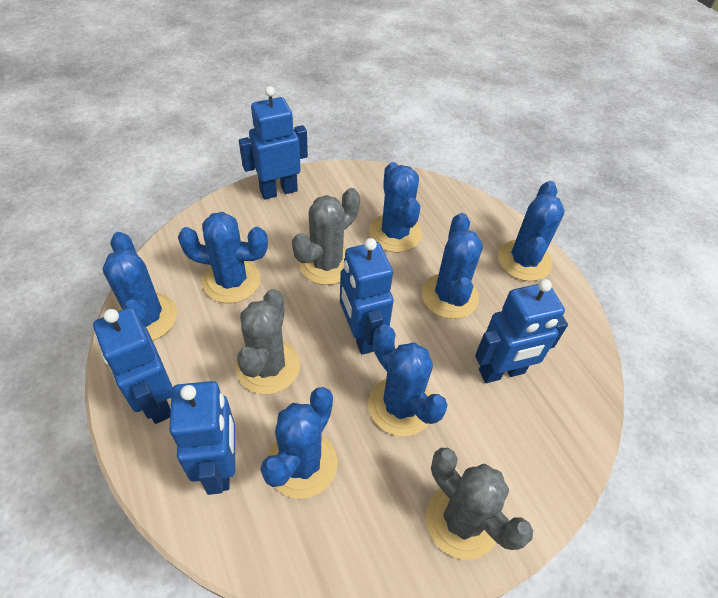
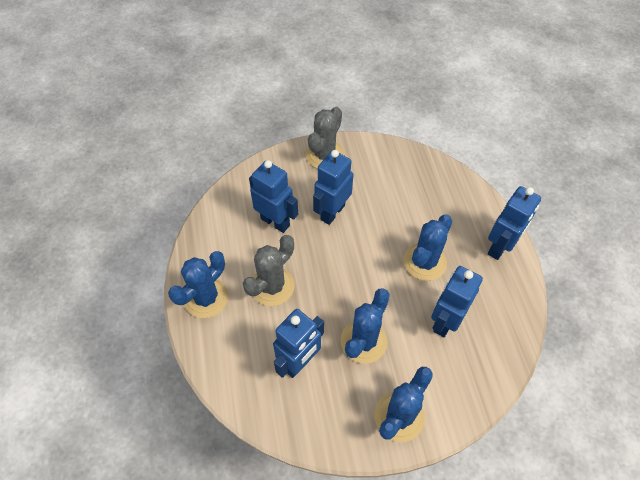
blue cactus: [102,232,177,341] [178,212,268,303] [261,387,338,499] [368,325,448,436] [369,162,422,253] [421,213,483,319] [498,181,565,281] = 7 -> [168,251,229,318] [340,288,390,364] [374,367,433,442] [403,215,452,281] = 4
grey cactus: [236,289,300,394] [292,188,360,285] [426,448,533,560] = 3 -> [243,235,295,306] [306,107,344,169] = 2

